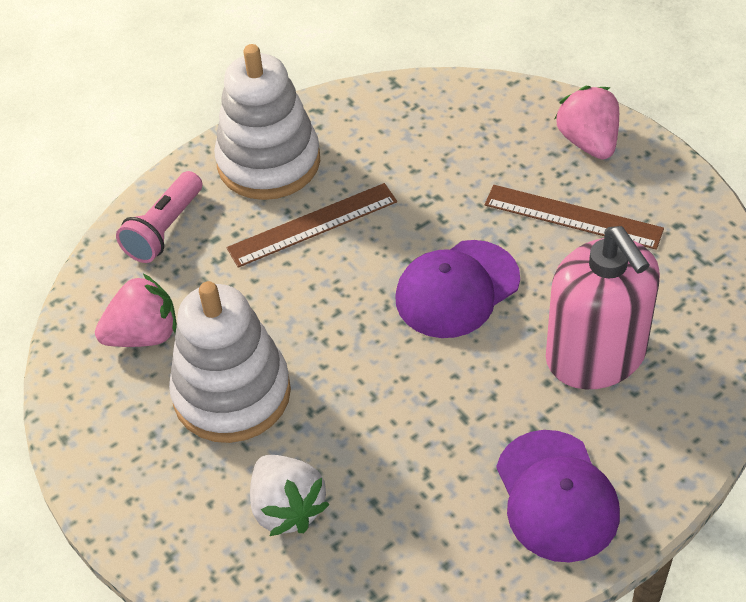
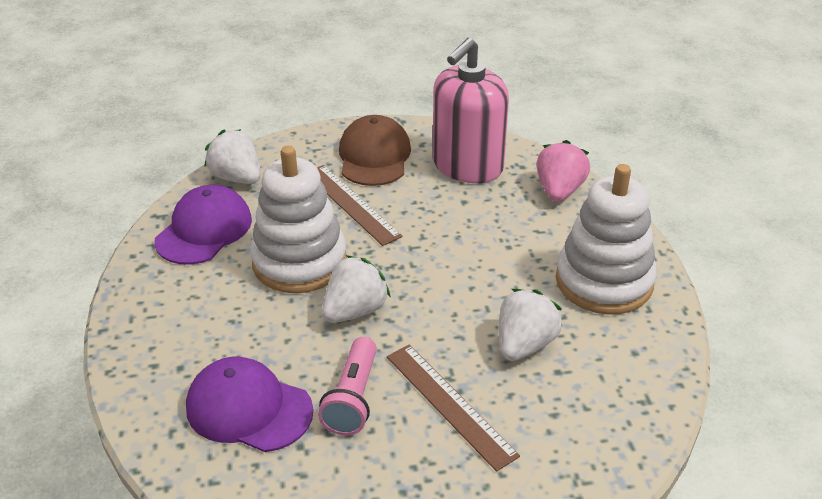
brown cap: none = 0 -> [339,115,411,186] = 1
pink strawberry: [95,274,177,347] [555,86,619,159] = 2 -> [536,140,590,202] = 1
white strawberry: [250,455,330,536] = 1 -> [204,129,261,184] [322,255,391,323] [499,289,562,361] = 3

